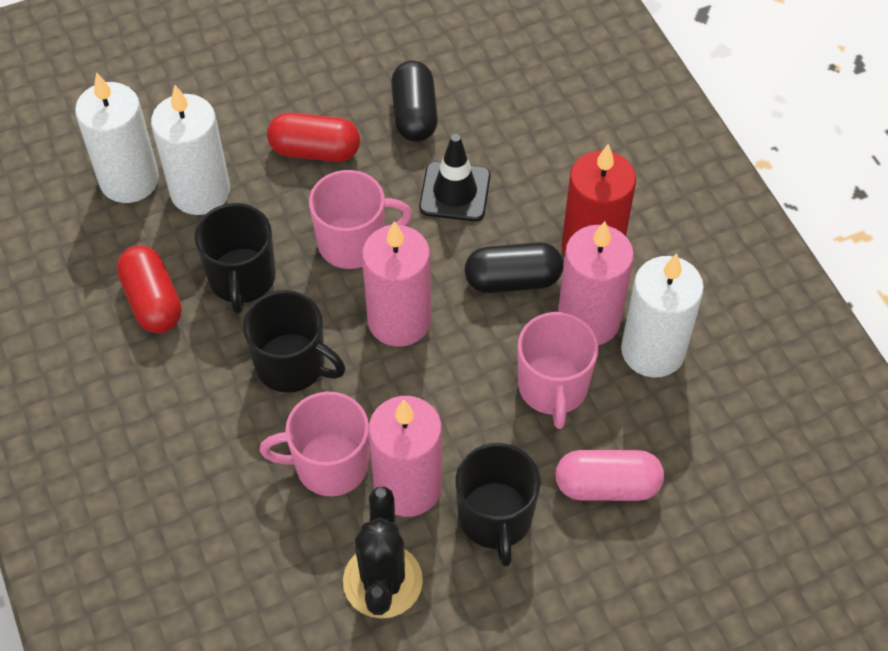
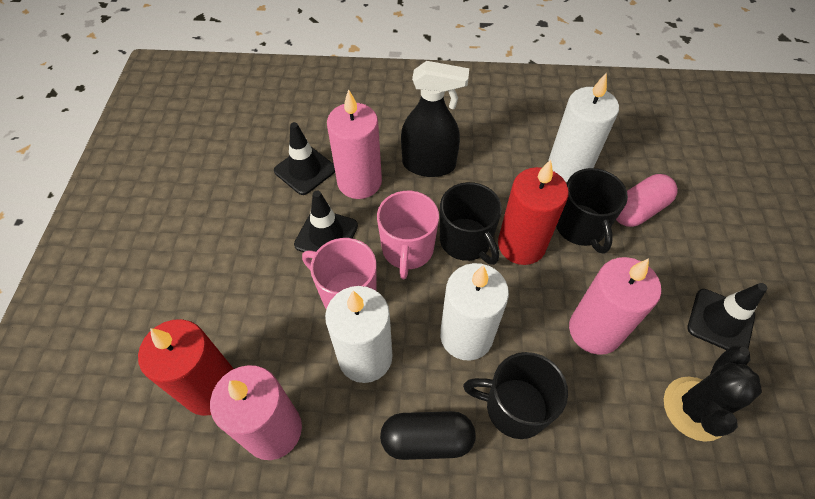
black capsule: [391,60,438,142] [464,242,563,293] = 2 -> [380,411,475,460] = 1
black spray bottle: none = 0 -> [401,61,469,177] = 1
black traffic cone: [419,134,490,221] = 1 -> [274,122,335,195] [294,191,358,252] [687,283,767,350] = 3
pink mug: [260,392,369,496] [309,170,412,269] [518,312,598,429] = 3 -> [302,238,377,309] [377,191,439,279] = 2
red candle: [562,144,636,255] = 1 -> [138,319,234,416] [498,159,569,265] = 2
red capsule: [117,246,182,333] [267,113,360,162] = 2 -> none = 0

